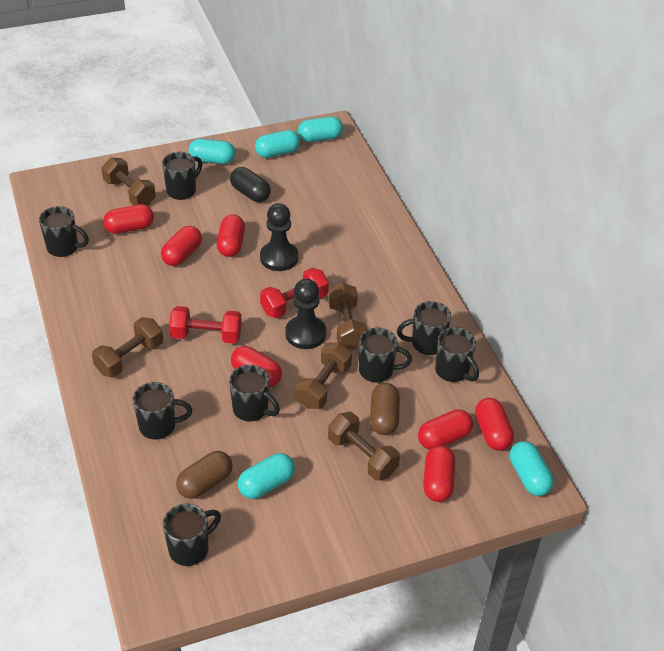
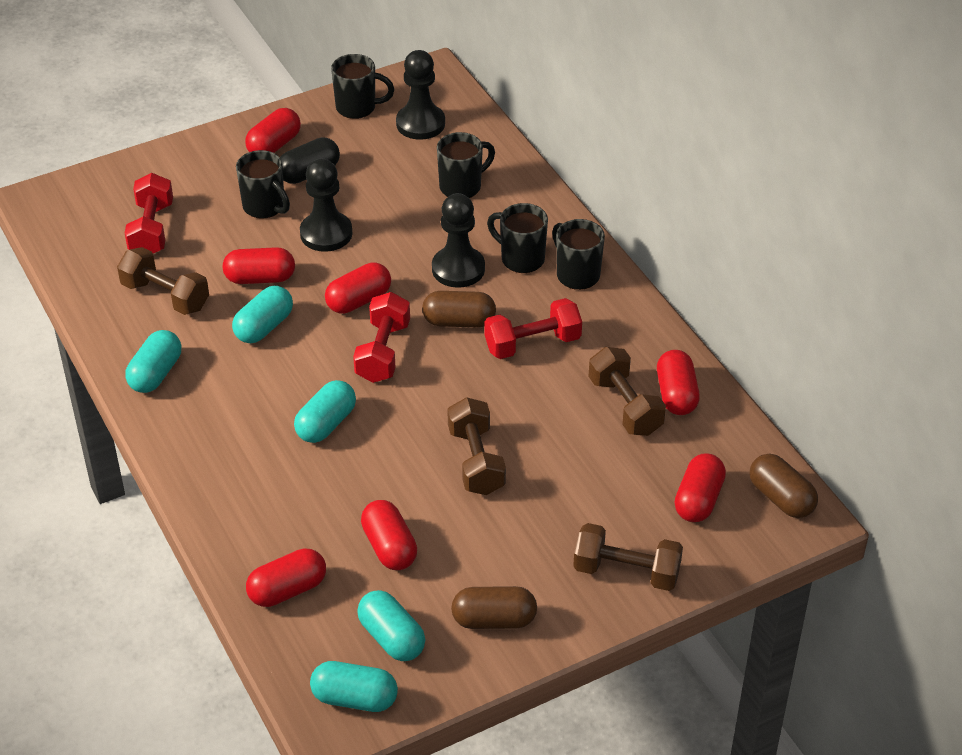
black mug: [39,206,89,257] [133,382,192,440] [162,152,202,200] [163,504,221,566] [229,365,280,422] [359,327,412,383] [397,301,451,355] [435,327,479,382] = 8 -> [236,150,290,219] [331,54,394,119] [437,132,495,198] [487,203,548,273] [552,219,605,290] = 5
black pawn: [260,203,298,271] [285,279,326,349] = 2 -> [300,158,352,252] [396,50,445,140] [432,193,485,288] = 3
brown capsule: [176,451,233,499] [370,383,400,435] = 2 -> [422,291,496,328] [451,586,537,629] [750,453,818,518] = 3
brown dumbbell: [92,317,163,378] [101,158,156,206] [295,342,352,409] [328,283,367,350] [328,412,400,481] = 5 -> [117,247,209,315] [448,397,506,495] [573,523,683,591] [589,347,666,436] = 4
red dumbbell: [169,306,242,344] [260,268,329,318] = 2 -> [125,173,173,254] [353,292,410,383] [484,298,582,359] = 3

